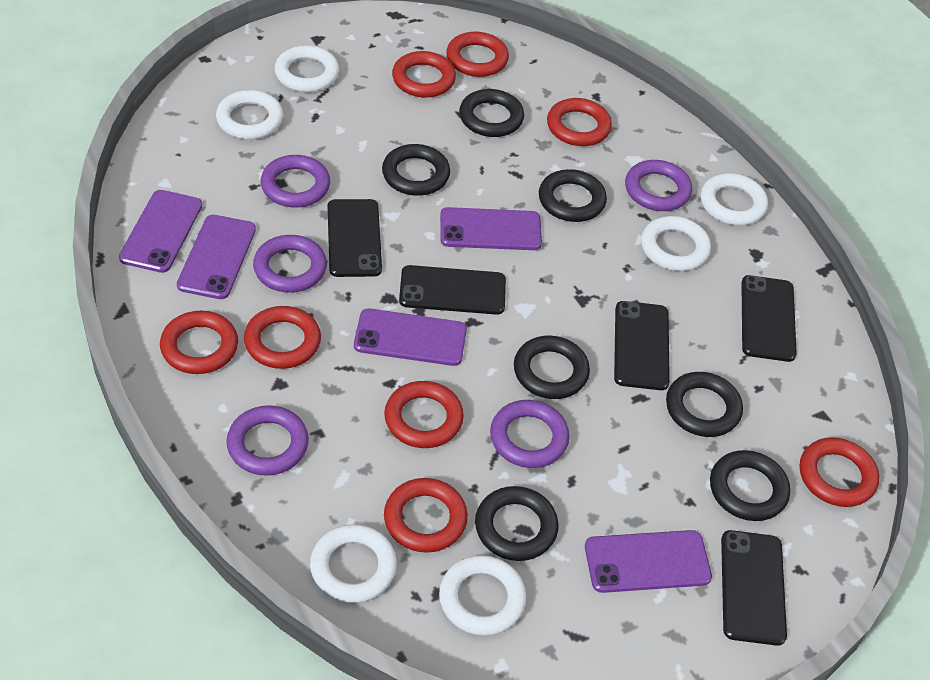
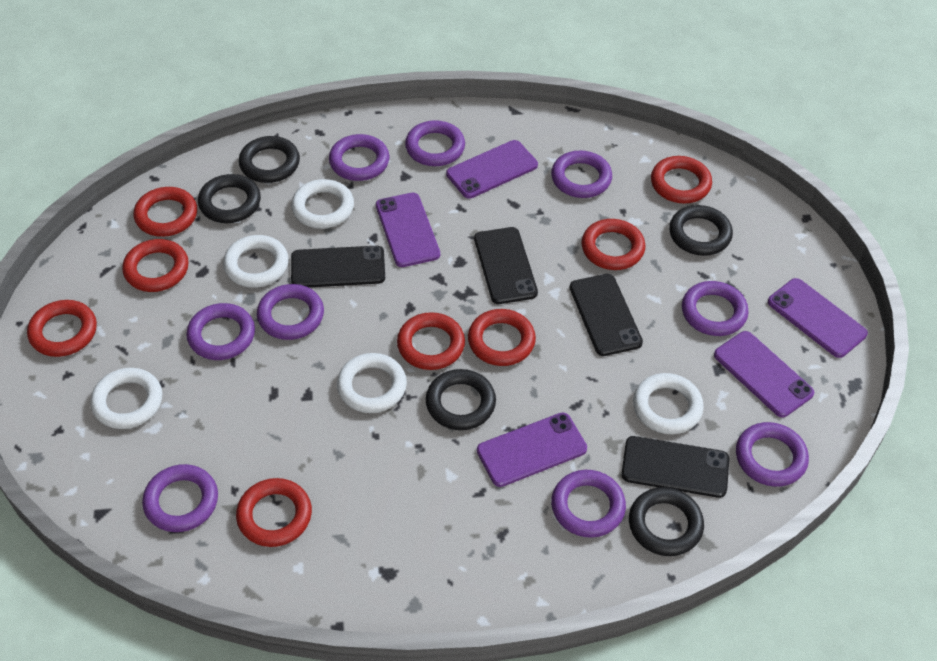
black phone: [328,199,382,277] [399,265,506,315] [614,301,670,390] [721,530,787,646] [741,275,797,362] = 5 -> [291,246,385,288] [474,227,538,304] [570,274,643,356] [621,436,729,498] = 4
black ring: [382,144,450,196] [459,89,524,137] [475,486,559,561] [514,336,590,399] [539,169,607,222] [666,372,743,437] [710,450,790,521] = 7 -> [198,174,261,223] [239,136,300,183] [426,369,496,430] [629,487,704,556] [669,205,733,256] = 5
purple ring: [226,405,309,475] [253,235,327,293] [260,155,330,208] [490,400,570,468] [625,160,692,211] = 5 -> [142,464,218,532] [186,303,255,360] [257,284,324,340] [329,134,389,181] [405,120,465,166] [551,150,612,198] [551,470,626,538] [682,281,749,336] [736,422,809,487] = 9
white ring: [216,90,283,139] [275,45,339,92] [310,524,397,603] [439,555,526,636] [641,216,711,271] [701,173,768,225] = 6 -> [90,368,162,429] [223,235,289,288] [291,179,354,229] [337,353,407,413] [633,373,704,434] = 5

